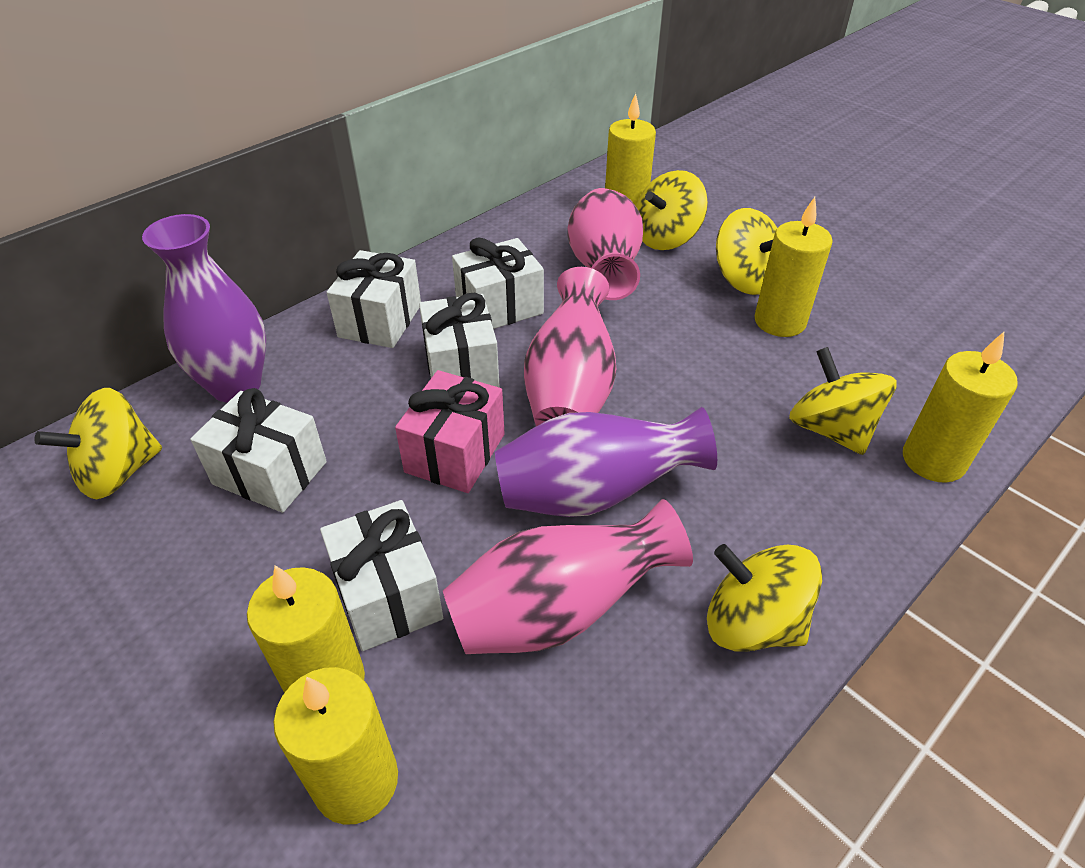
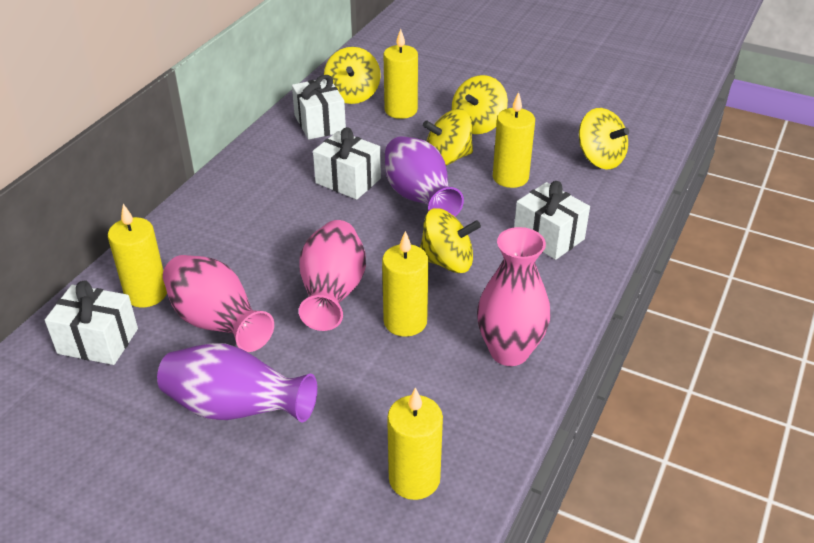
pink gift: [395,370,505,493] = 1 -> none = 0
white gift: [190,388,327,513] [320,500,443,651] [327,250,421,348] [419,293,500,387] [452,237,544,329] = 5 -> [45,280,138,365] [292,75,346,140] [313,127,381,200] [514,181,590,260] = 4

